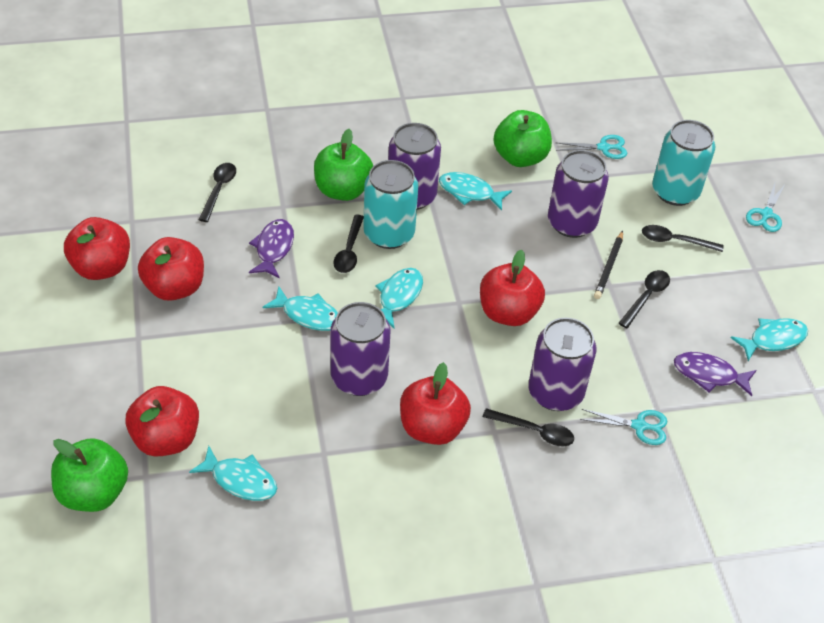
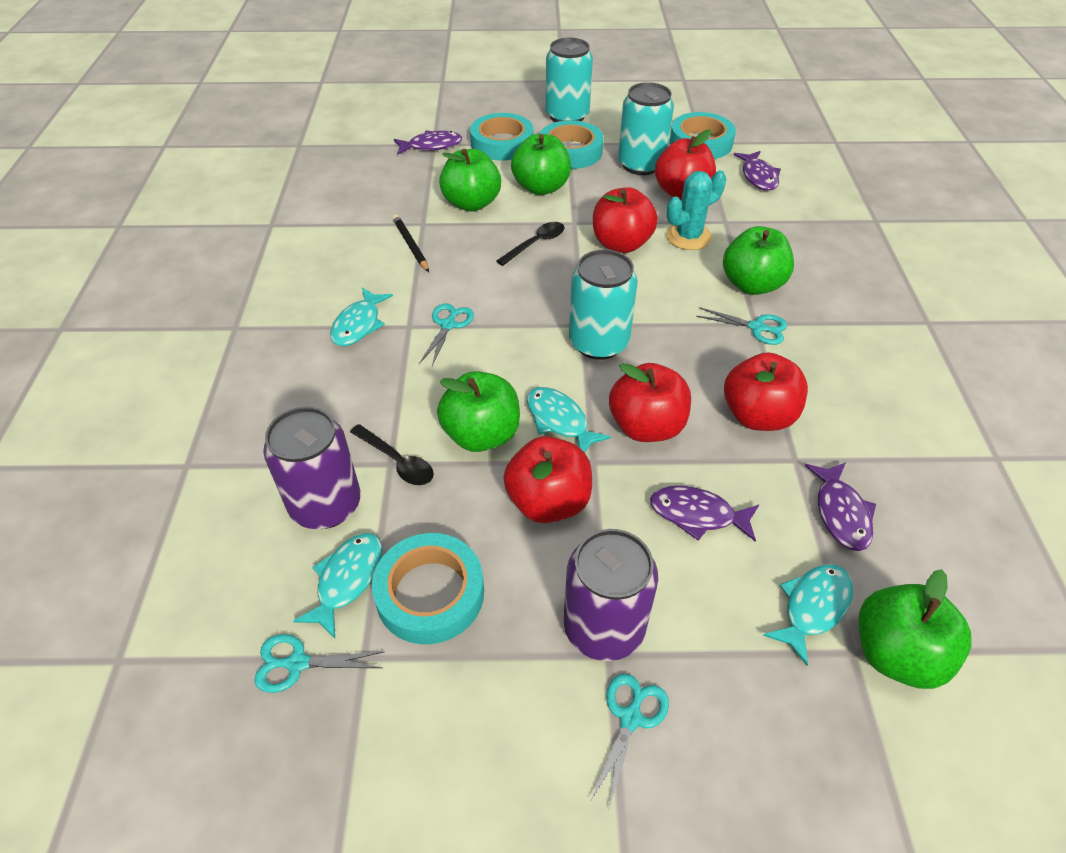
black spoon: [199,163,236,222] [333,214,364,273] [482,408,574,446] [619,270,670,328] [642,225,724,252] = 5 -> [350,424,434,485] [496,222,565,266] = 2
green apple: [51,438,128,512] [314,129,373,201] [494,110,552,167] = 3 -> [437,371,520,452] [439,149,501,211] [511,134,571,195] [723,226,794,295] [859,569,972,689] = 5
purple can: [331,302,390,396] [388,123,441,210] [529,318,597,411] [548,150,609,238] = 4 -> [263,407,361,529] [564,529,658,661] = 2
purple fish: [249,219,294,278] [674,352,757,396] = 2 -> [394,130,462,155] [650,486,759,542] [734,151,781,191] [805,462,876,551] = 4
turquoise cactus: none = 0 -> [666,170,726,250] = 1
turquoise can: [363,160,419,249] [652,120,715,206] = 2 -> [545,38,593,122] [569,249,638,360] [618,82,674,175] = 3
turquoise fish: [189,446,277,501] [262,287,338,331] [375,268,423,328] [439,172,512,211] [731,318,808,361] = 5 -> [293,533,382,638] [330,287,393,346] [527,387,611,453] [763,564,853,666] = 4
turquoise scissors: [555,135,627,159] [580,409,667,445] [746,183,786,232] = 3 -> [254,634,384,693] [420,303,474,366] [590,674,669,811] [696,307,787,345] = 4
turquoise tape: none = 0 -> [372,533,484,644] [470,113,534,160] [540,120,604,169] [670,112,736,159] = 4

